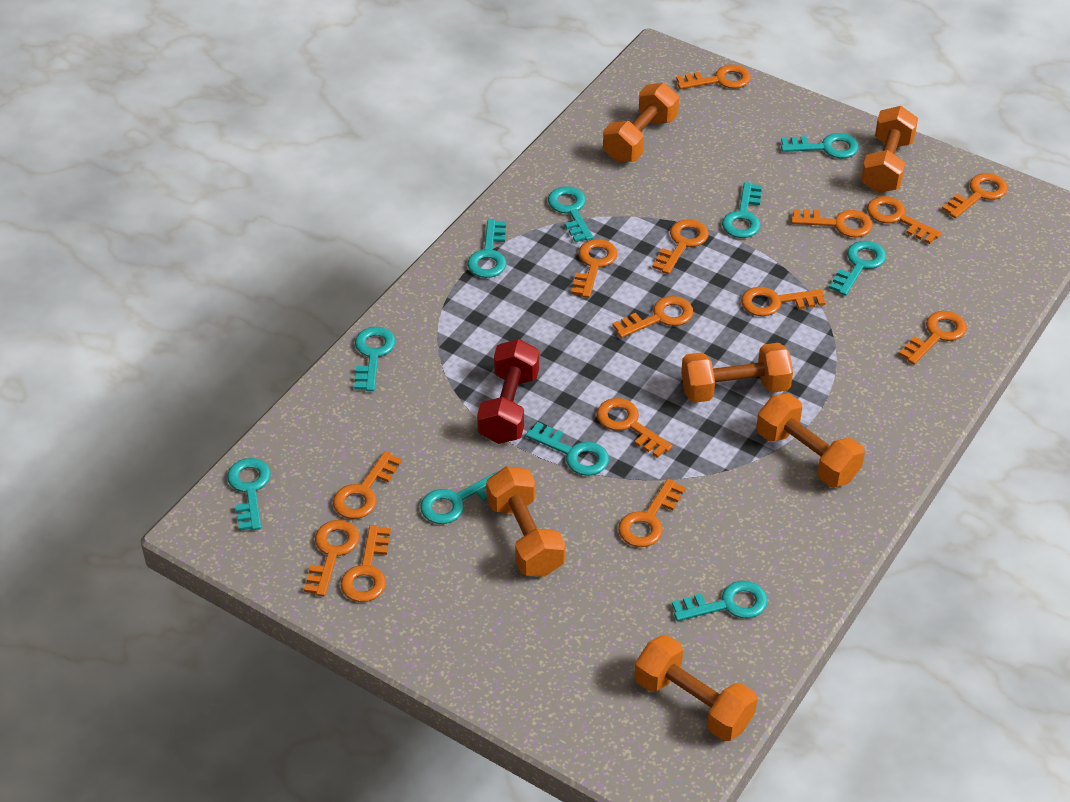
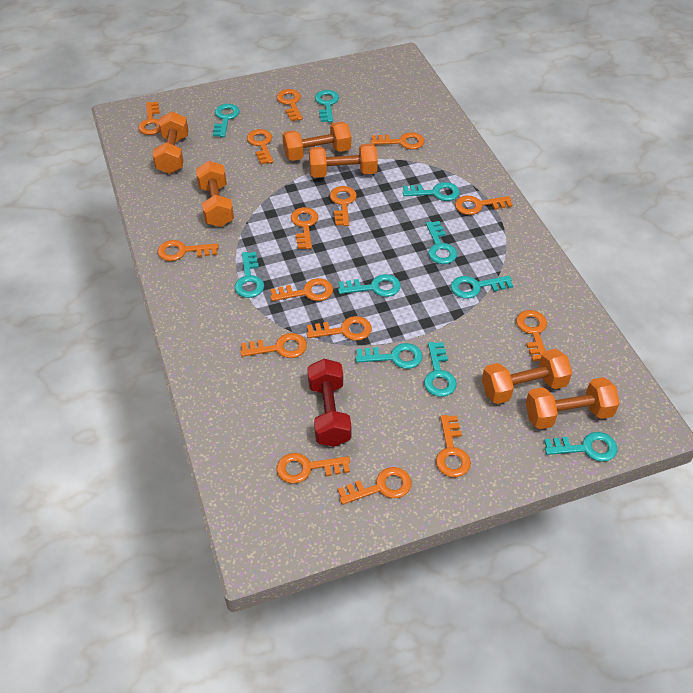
orange key: [304,520,360,596] [333,451,402,519] [340,525,391,602] [571,239,618,298] [597,398,672,458] [612,296,693,338] [618,479,686,547] [652,219,709,274] [676,65,751,89] [741,287,825,316] [791,209,873,237] [867,196,941,244] [899,311,967,365] [942,173,1008,218] = 14 -> [138,102,160,135] [157,240,219,261] [240,333,307,358] [247,129,273,164] [270,278,333,301] [276,453,350,484] [277,89,303,121] [291,207,318,249] [307,316,372,341] [330,186,357,226] [338,467,412,505] [371,132,425,149] [436,415,471,477] [455,196,512,215] [516,310,547,361] = 15

